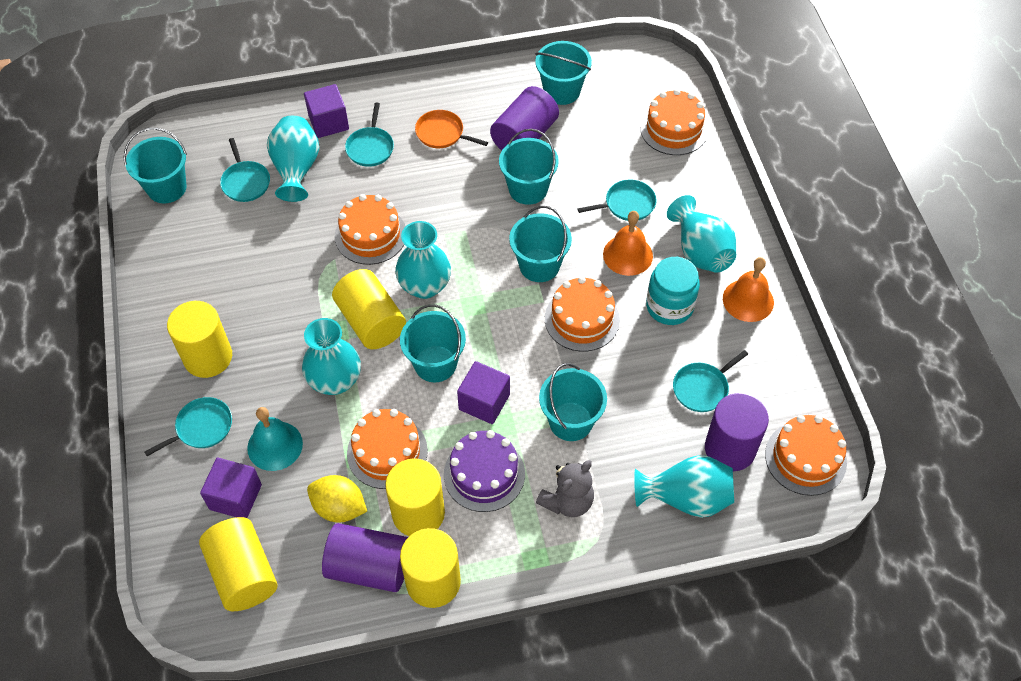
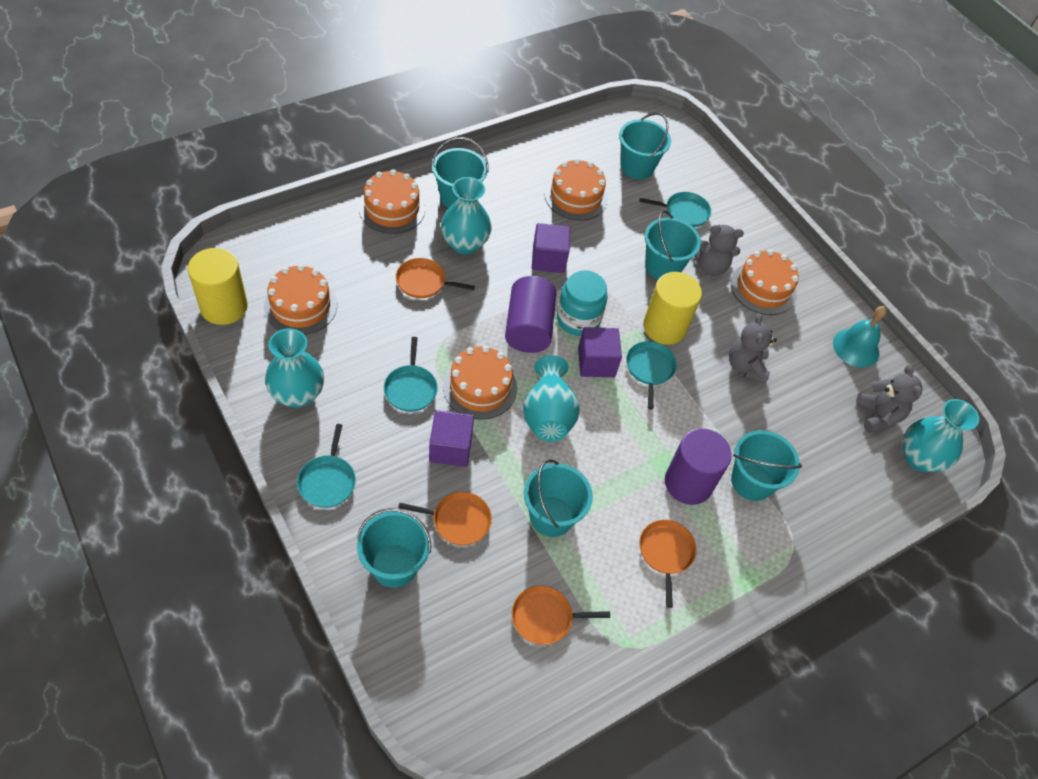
grey teddy bear: [536,460,594,517] = 1 -> [695,225,744,276] [729,313,777,384] [856,365,922,433] = 3
orange bell: [603,211,653,276] [723,257,774,322] = 2 -> none = 0
orange pan: [415,110,488,148] = 1 -> [396,258,475,298] [398,492,492,545] [512,586,610,645] [639,520,696,608] = 4
purple cake: [444,430,525,512] = 1 -> none = 0
purple cylinder: [322,523,408,592] [490,86,559,151] [705,393,769,471] = 3 -> [505,276,556,353] [665,429,732,505] = 2
turquoise pan: [145,397,232,456] [220,138,270,202] [345,103,394,167] [577,180,657,221] [673,350,748,412] = 5 -> [297,424,356,508] [384,337,438,412] [626,341,677,409] [639,192,711,227] = 4
turquoise vase: [267,116,320,202] [302,318,361,395] [395,221,451,299] [634,455,734,518] [667,195,736,273] = 5 -> [265,328,324,408] [441,177,491,254] [523,355,580,442] [903,399,979,472] = 4
yellow cylinder: [167,301,232,378] [199,517,278,611] [332,269,406,349] [385,458,445,536] [400,528,461,608] = 5 -> [188,248,248,325] [643,272,702,345] = 2
yellow lemon: [307,475,367,522] = 1 -> none = 0

